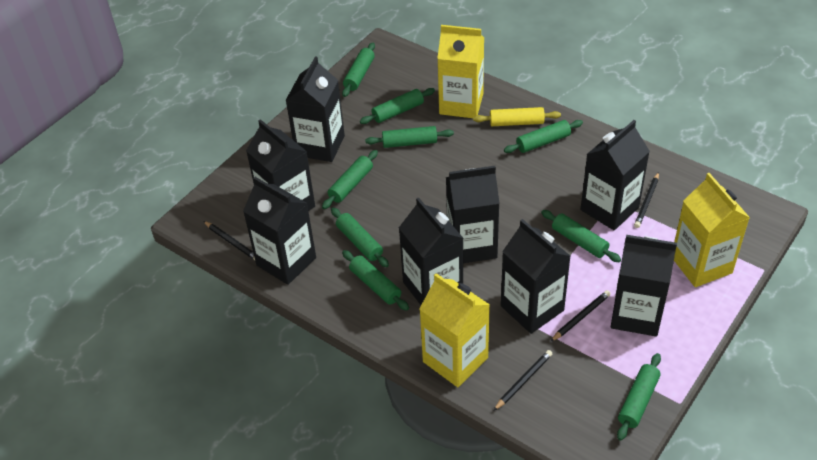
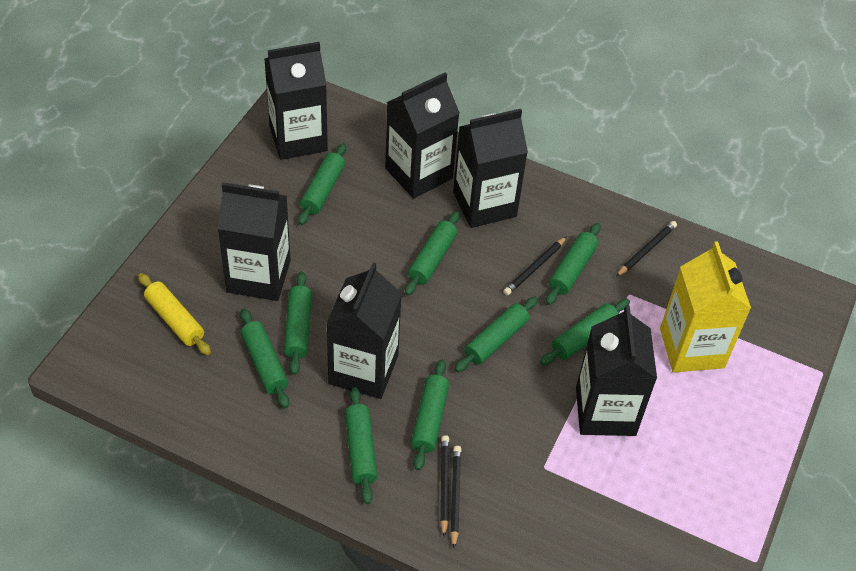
black carton: [243,177,316,285] [246,119,315,211] [285,56,345,162] [399,197,463,305] [446,166,500,263] [501,219,571,334] [581,120,650,230] [611,235,677,336] = 8 -> [218,182,291,301] [264,42,328,160] [326,262,402,399] [385,72,460,199] [453,109,528,228] [576,305,657,436] = 6
yellow carton: [419,273,490,387] [437,25,484,118] [674,173,750,287] = 3 -> [660,242,751,372] = 1

